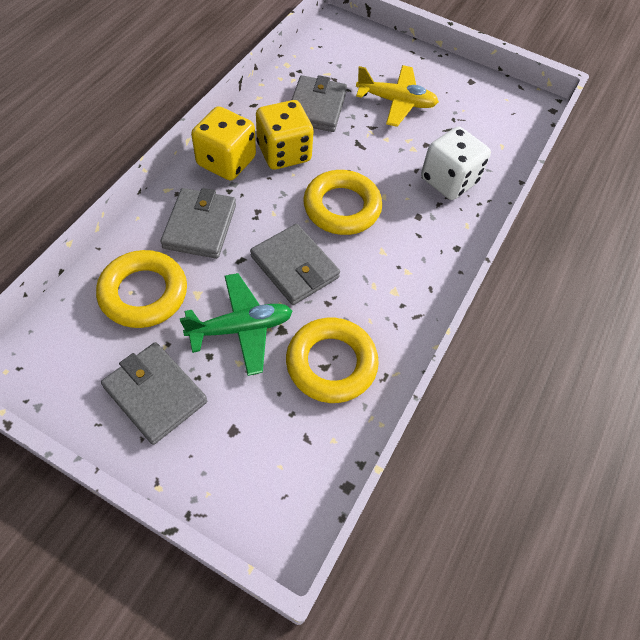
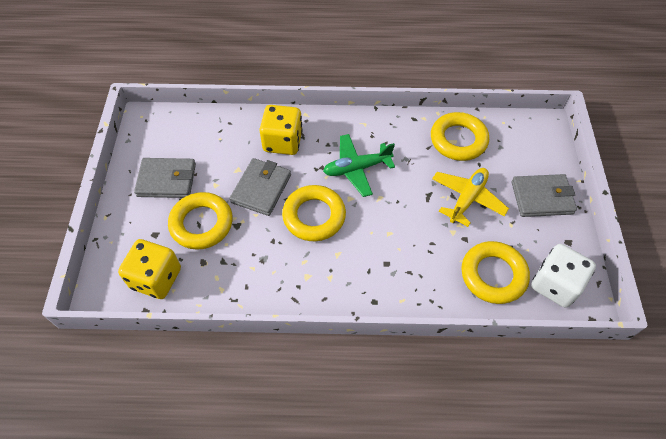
grey wallet: [101,342,207,445] [160,188,236,259] [250,224,340,305] [292,75,347,132] = 4 -> [134,158,196,198] [230,158,291,216] [512,174,577,217] = 3
yellow ring: [96,250,187,328] [286,318,379,403] [303,170,382,235] = 3 -> [168,192,233,250] [282,185,346,241] [431,112,489,161] [461,241,530,304] = 4

